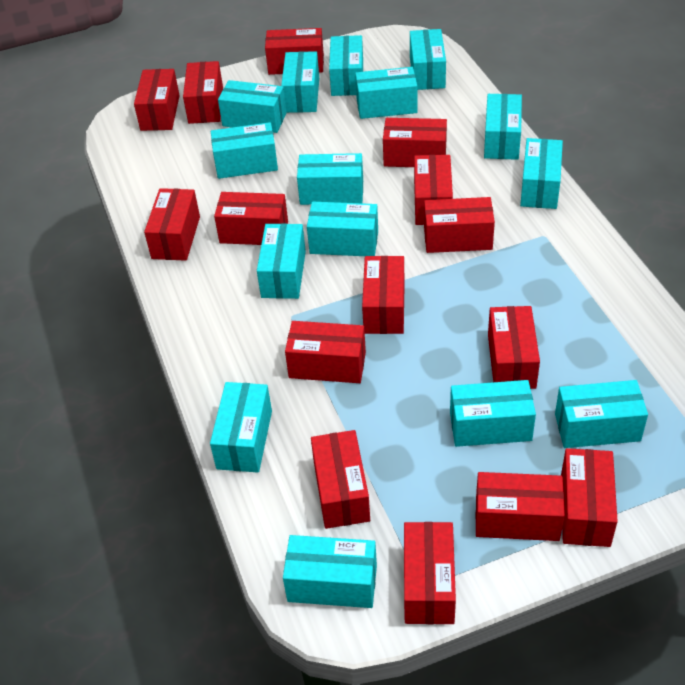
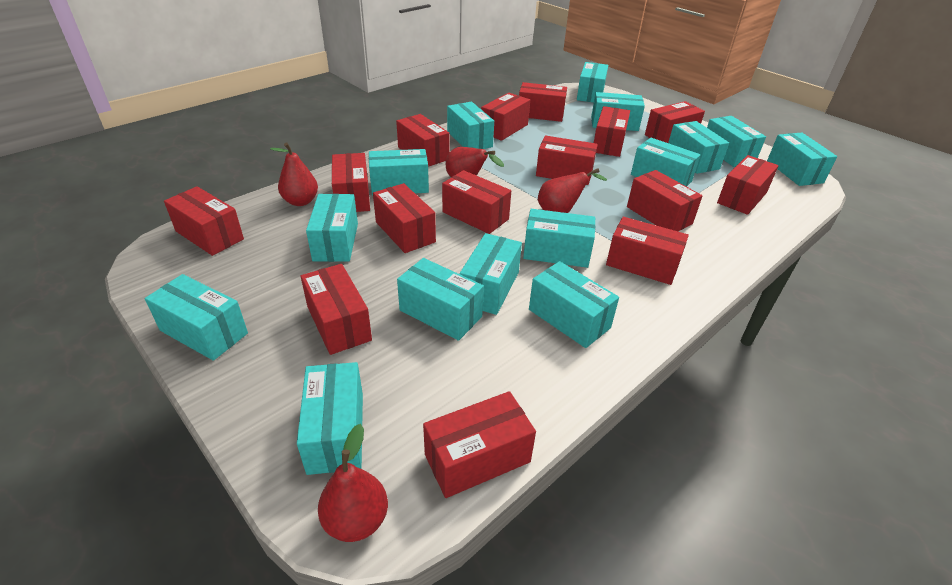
red pear: none = 0 -> [270,143,318,206] [318,424,388,542] [446,147,504,177] [538,168,607,213] = 4

